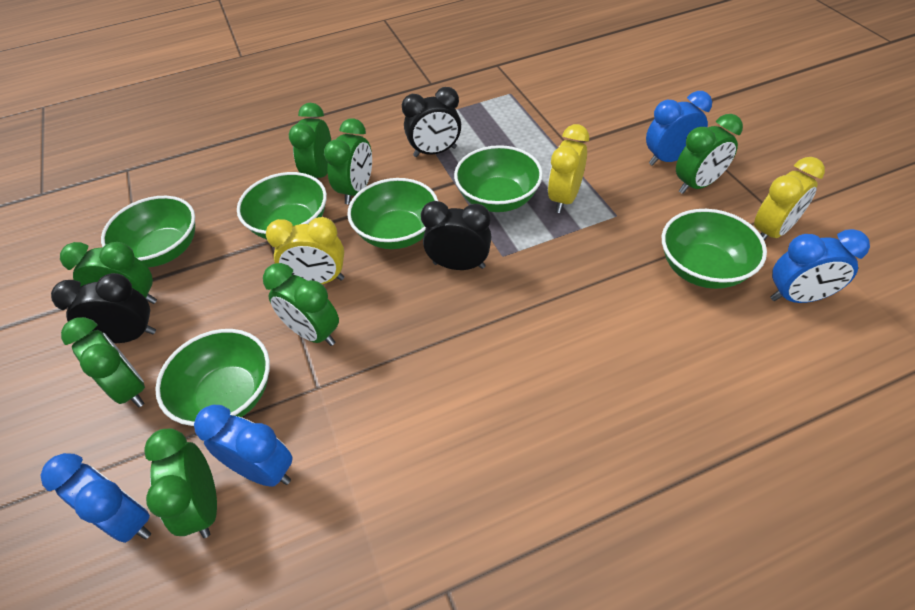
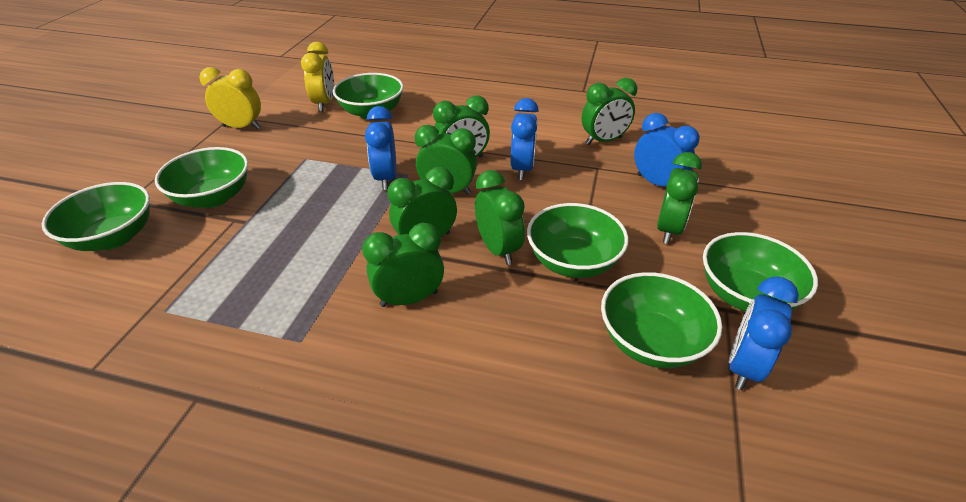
black clock: [51,273,156,343] [402,87,461,157] [421,201,491,270] = 3 -> none = 0
yellow clock: [266,217,344,284] [548,124,589,213] [754,157,825,240] = 3 -> [199,67,261,129] [301,42,334,112] = 2

